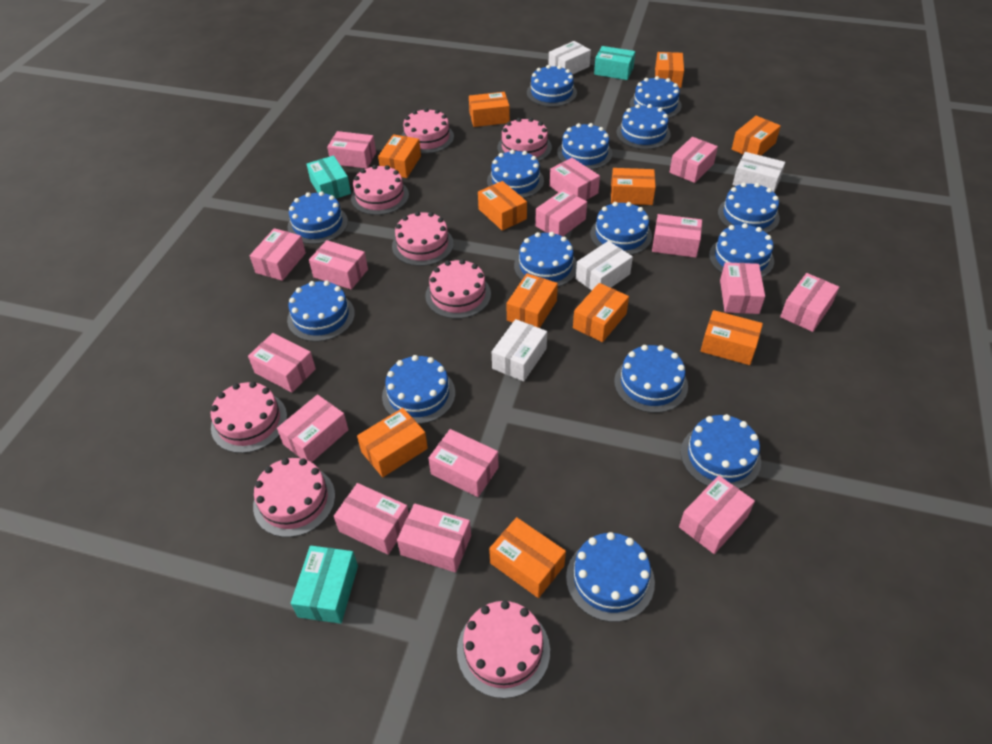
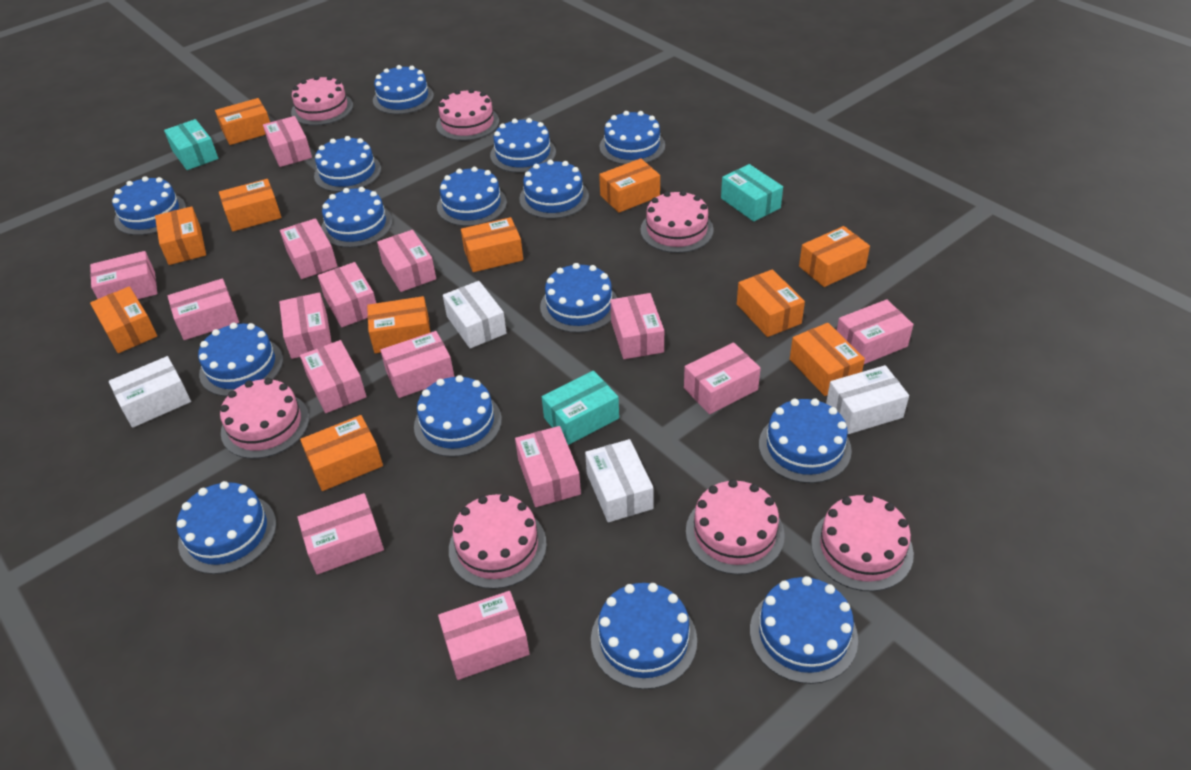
pink cake: [211,382,287,453] [253,458,335,537] [351,165,409,215] [392,211,454,266] [401,108,454,154] [425,259,491,319] [457,601,550,699] [497,118,552,162] = 8 -> [220,378,309,459] [291,76,353,126] [436,89,499,141] [449,494,547,589] [640,190,714,253] [686,479,785,575] [811,494,914,592] = 7

